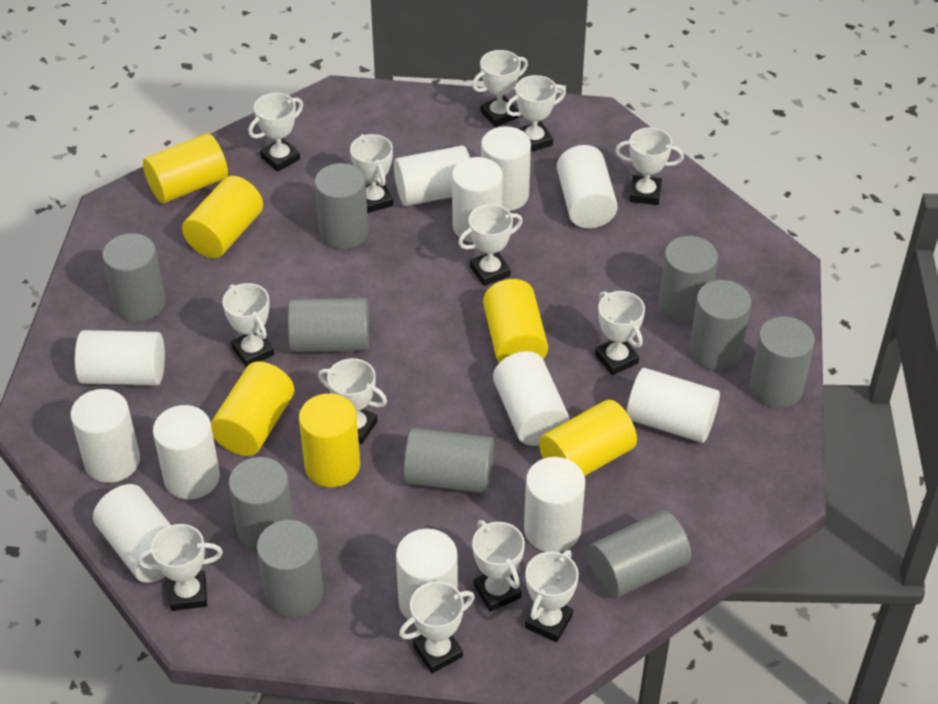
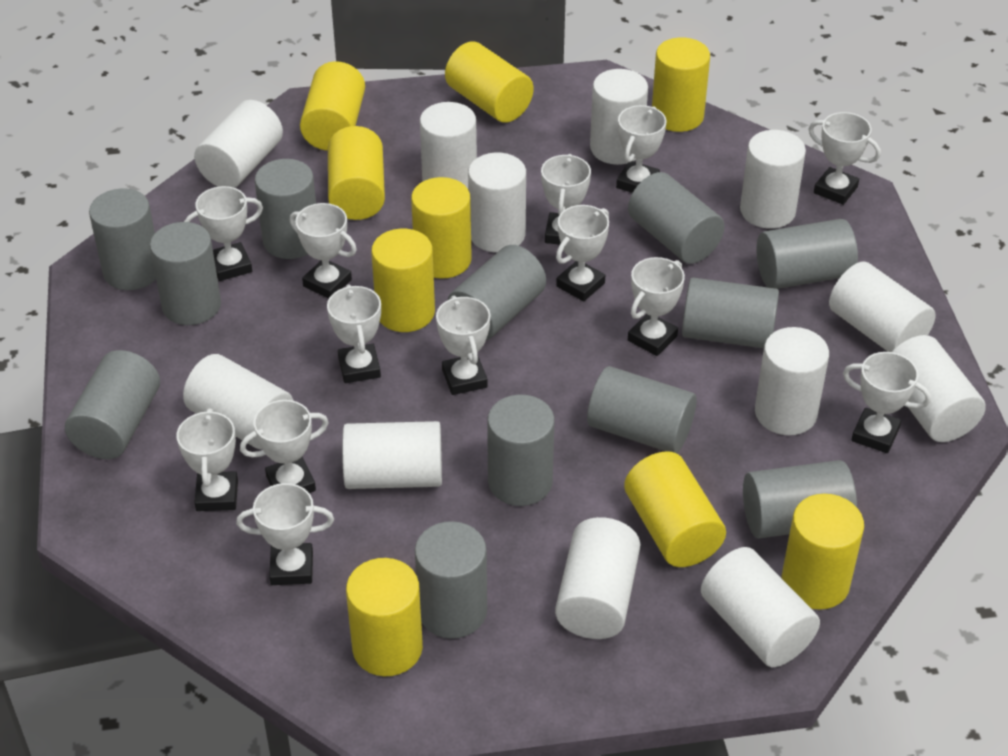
grey cylinder: [102,233,165,322] [229,457,294,552] [257,520,324,618] [288,298,369,352] [314,163,369,250] [404,428,494,493] [588,511,691,598] [659,236,718,325] [690,280,751,370] [749,317,815,408] = 10 -> [65,350,160,459] [89,189,156,290] [150,222,221,325] [255,159,316,259] [415,521,487,639] [448,245,546,340] [487,395,555,506] [587,366,696,453] [628,172,725,264] [682,278,779,348] [743,460,857,538] [756,219,858,289] = 12
yellow cylinder: [143,133,228,203] [182,176,263,258] [211,361,294,456] [299,393,360,487] [483,279,548,363] [539,400,637,476] = 6 -> [300,61,365,151] [328,126,385,220] [346,558,423,676] [371,229,435,332] [411,177,472,279] [445,42,534,123] [624,451,726,567] [652,38,710,132] [782,494,864,610] = 9

